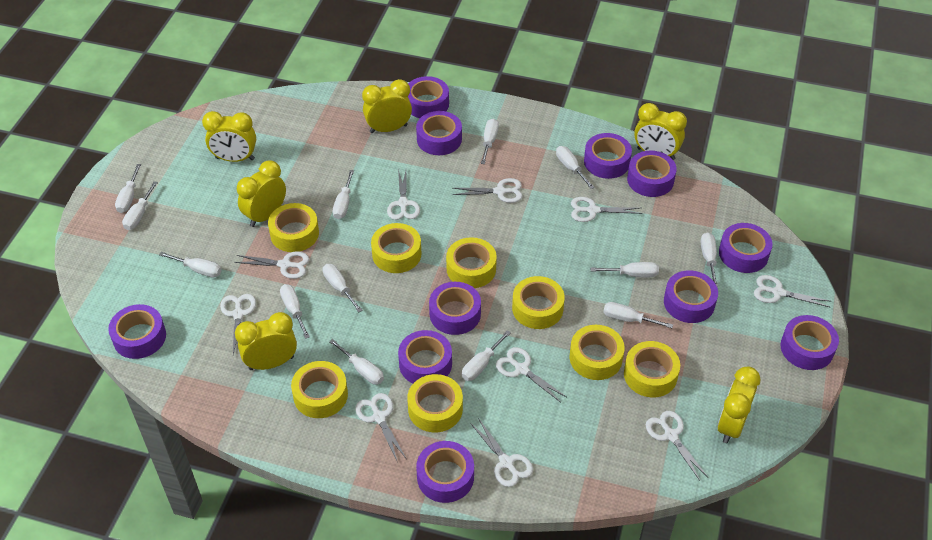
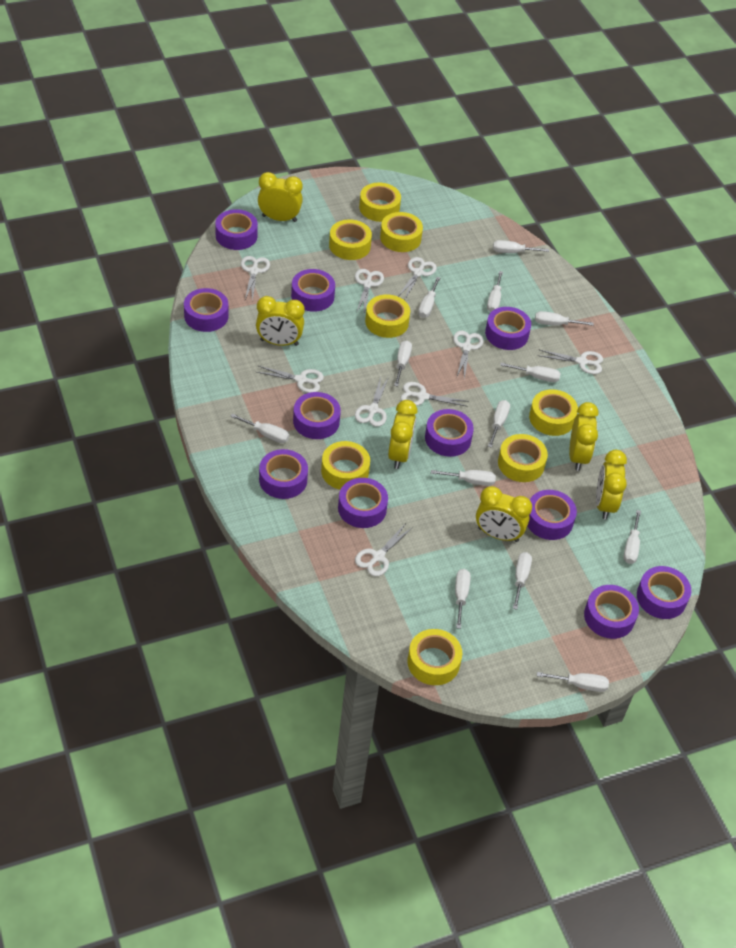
white scissors: [220,294,256,355] [234,252,309,279] [355,393,406,463] [387,169,420,220] [452,178,523,203] [470,418,533,487] [496,347,566,402] [571,197,642,222] [646,411,708,481] [754,275,831,308] = 10 -> [241,256,270,301] [257,366,324,393] [355,269,384,314] [355,377,389,427] [355,523,413,576] [398,257,437,299] [401,382,469,407] [453,331,483,379] [537,349,603,374] = 9

